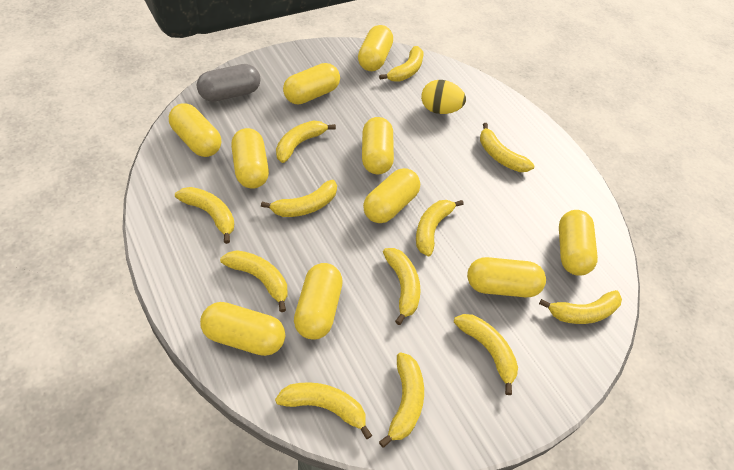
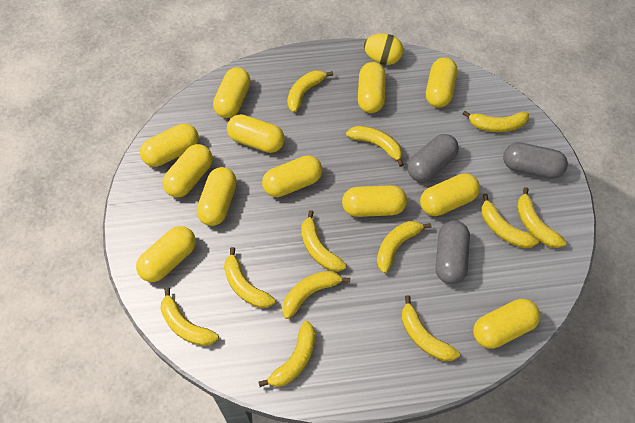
grey capsule: [197,64,261,102] = 1 -> [408,134,459,182] [436,221,470,284] [503,142,568,179] = 3
yellow capsule: [169,103,221,157] [200,302,285,356] [231,128,269,189] [283,63,340,105] [294,263,343,340] [358,25,393,71] [362,117,394,174] [363,168,420,223] [467,257,546,297] [559,210,598,276] = 10 -> [136,226,196,282] [140,124,199,167] [162,144,213,197] [197,167,237,226] [213,67,251,118] [227,114,285,153] [262,155,322,197] [342,185,407,217] [358,62,386,113] [420,173,480,216] [426,57,457,108] [473,299,540,349] = 12

